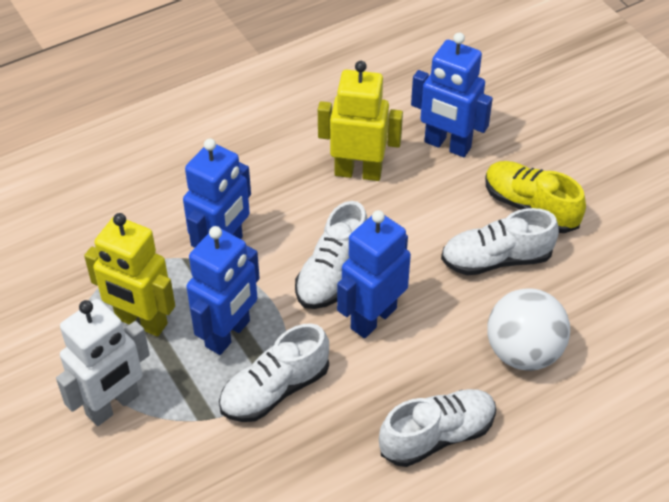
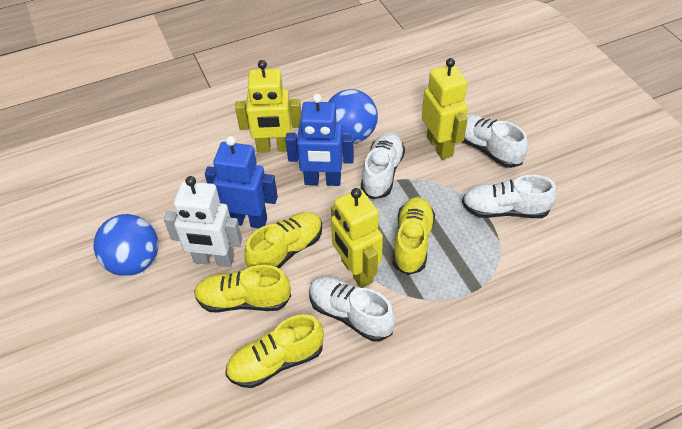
blue ball: none = 0 -> [93,214,158,276] [328,89,378,143] = 2
blue robot: [183,138,251,248] [186,226,260,355] [337,210,411,338] [411,33,493,157] = 4 -> [205,136,278,228] [285,94,354,186] = 2
white ball: [488,288,570,371] = 1 -> none = 0
yellow robot: [84,213,175,337] [318,61,403,181] = 2 -> [235,60,301,153] [331,188,383,288] [422,58,468,159] = 3
yellow shoe: [485,161,586,233] = 1 -> [194,265,291,313] [225,314,324,388] [244,212,322,268] [393,197,435,275] = 4

